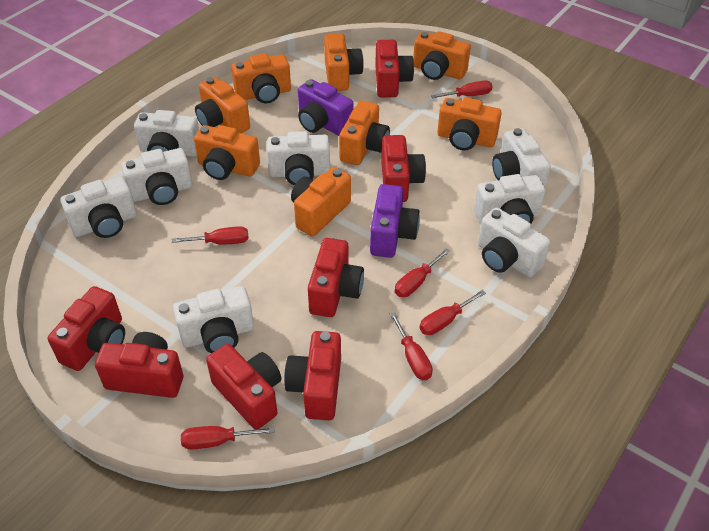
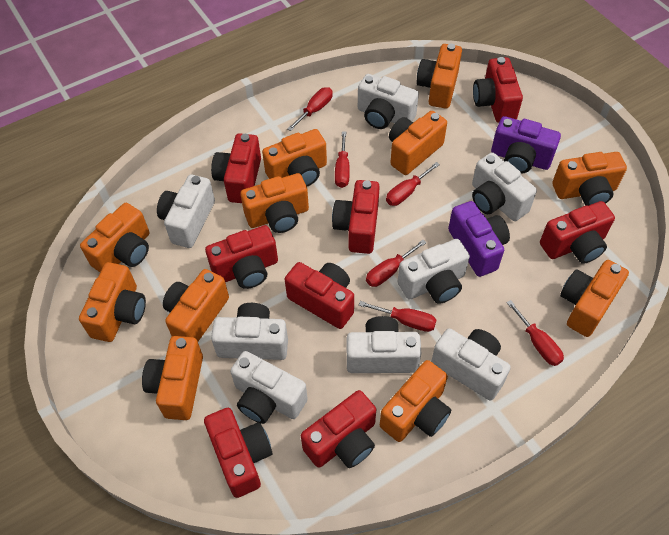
orange camera: [194,125,260,180] [195,77,250,133] [231,53,291,103] [291,167,351,236] [324,33,364,91] [339,101,390,165] [413,31,471,80] [437,97,502,150] = 8 -> [79,262,146,342] [80,203,149,272] [142,336,203,420] [163,269,229,341] [240,173,309,233] [262,129,327,186] [380,360,451,442] [389,111,447,175] [416,44,462,109] [552,152,627,206] [560,260,629,337] = 11
red camera: [48,286,125,371] [95,332,183,398] [206,344,281,430] [284,331,341,420] [308,238,364,317] [375,40,414,97] [381,135,426,202] = 7 -> [204,408,272,498] [205,225,278,289] [211,133,261,203] [285,262,354,329] [301,390,376,468] [332,180,380,254] [473,57,523,123] [540,201,615,264] = 8

